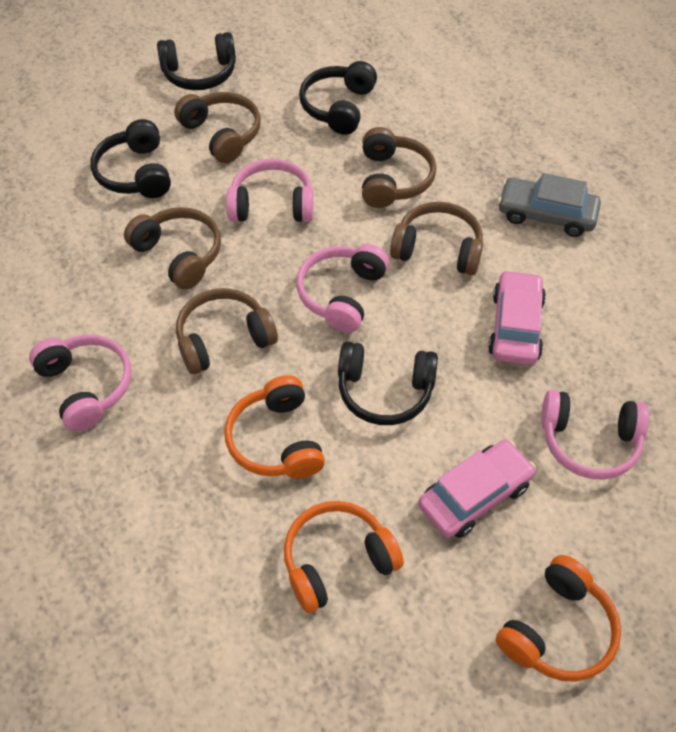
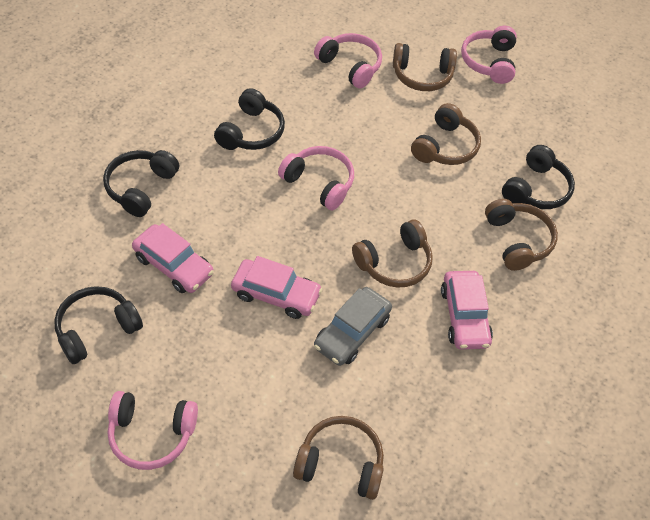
orange headphones: [224,375,325,479] [284,501,404,613] [496,555,621,682] = 3 -> none = 0
pink car: [418,440,536,538] [488,270,546,365] = 2 -> [132,223,214,293] [231,256,322,319] [441,271,493,349] = 3

